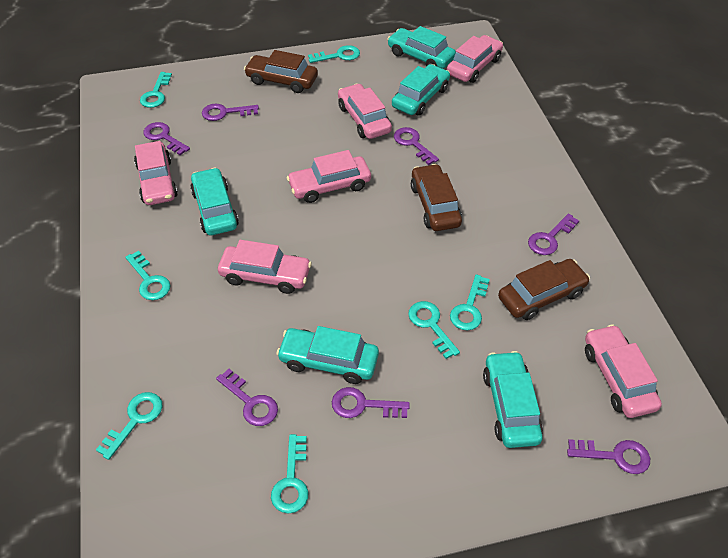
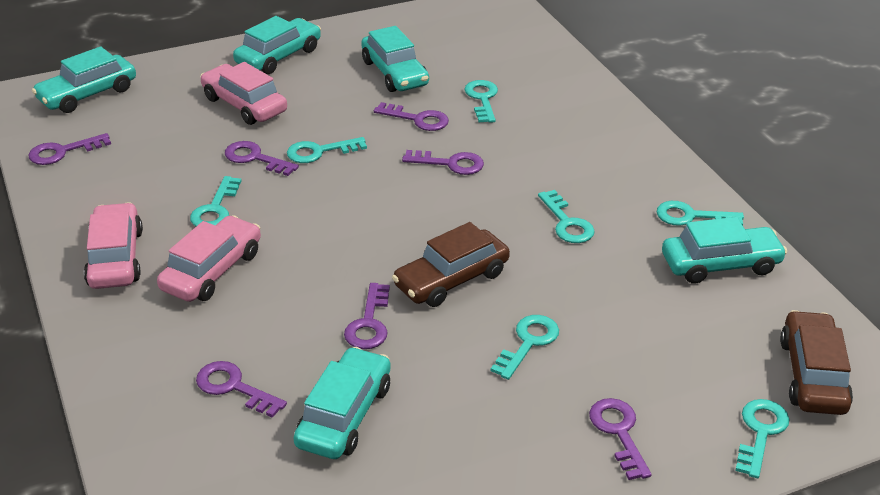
brown car: [244,50,318,93] [411,164,462,231] [498,259,590,320] = 3 -> [392,222,510,307] [780,310,853,415] = 2
pink car: [134,141,178,205] [218,240,312,294] [287,150,371,203] [338,84,392,139] [447,35,503,83] [585,324,662,418] = 6 -> [84,202,143,289] [157,215,261,302] [200,62,287,125] = 3

